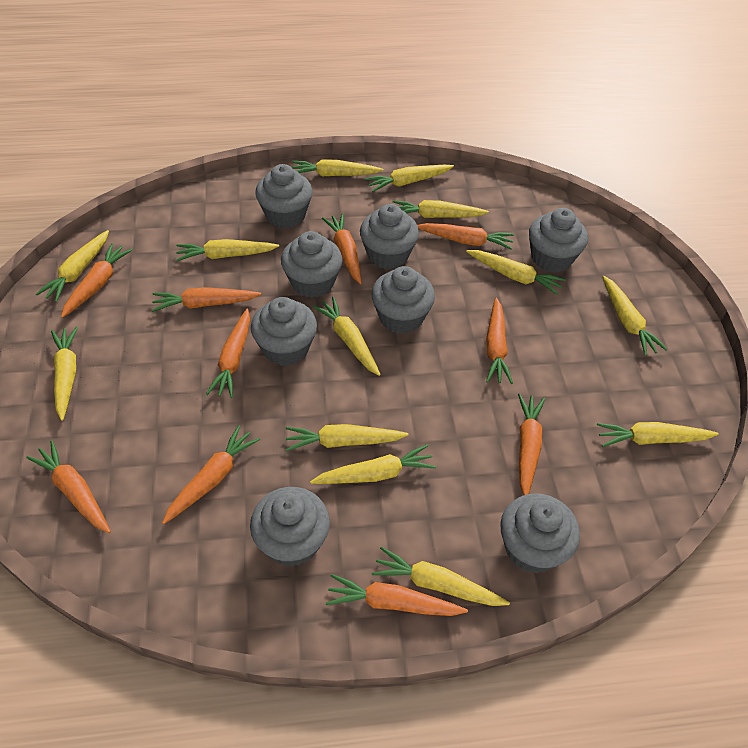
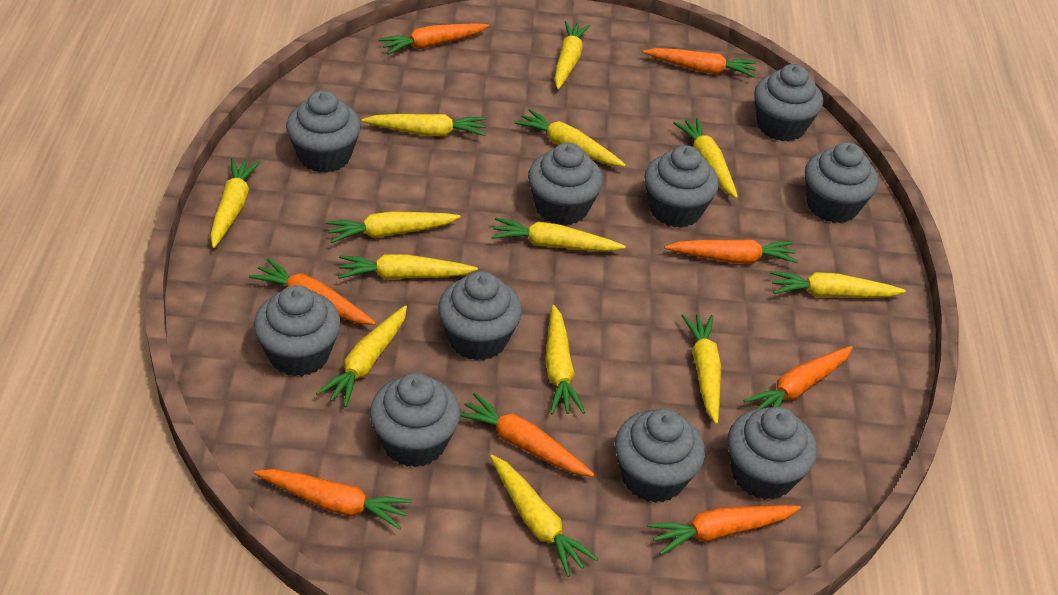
grey cupcake: [250,487,330,567] [251,297,317,366] [255,164,312,228] [281,231,342,298] [360,204,419,269] [371,266,435,334] [500,493,580,573] [529,208,588,273] = 8 -> [254,285,341,376] [286,90,361,173] [370,373,460,467] [438,271,522,361] [528,143,603,226] [615,409,705,503] [644,145,719,228] [727,407,817,500] [754,64,823,141] [805,142,878,223] = 10
orange carrot: [26,440,111,533] [61,243,132,318] [152,287,261,312] [162,425,260,524] [206,309,250,398] [322,213,362,284] [326,574,468,616] [417,223,514,250] [486,298,513,384] [518,393,545,495] = 10 -> [249,258,376,325] [254,469,412,530] [378,23,489,55] [460,393,595,477] [643,48,757,78] [647,505,801,555] [665,239,798,264] [743,346,853,409] = 8

